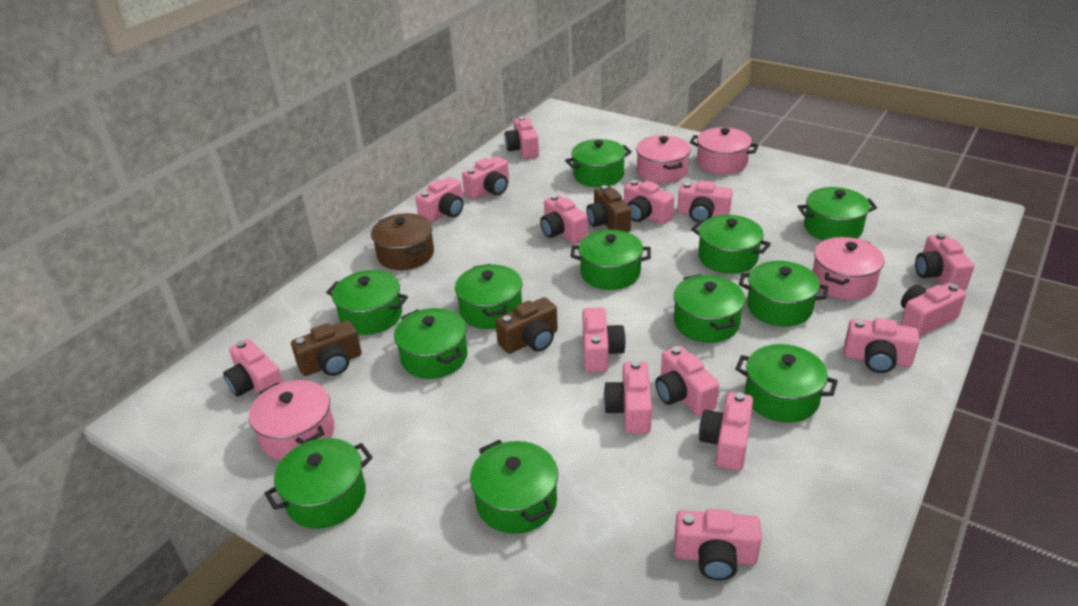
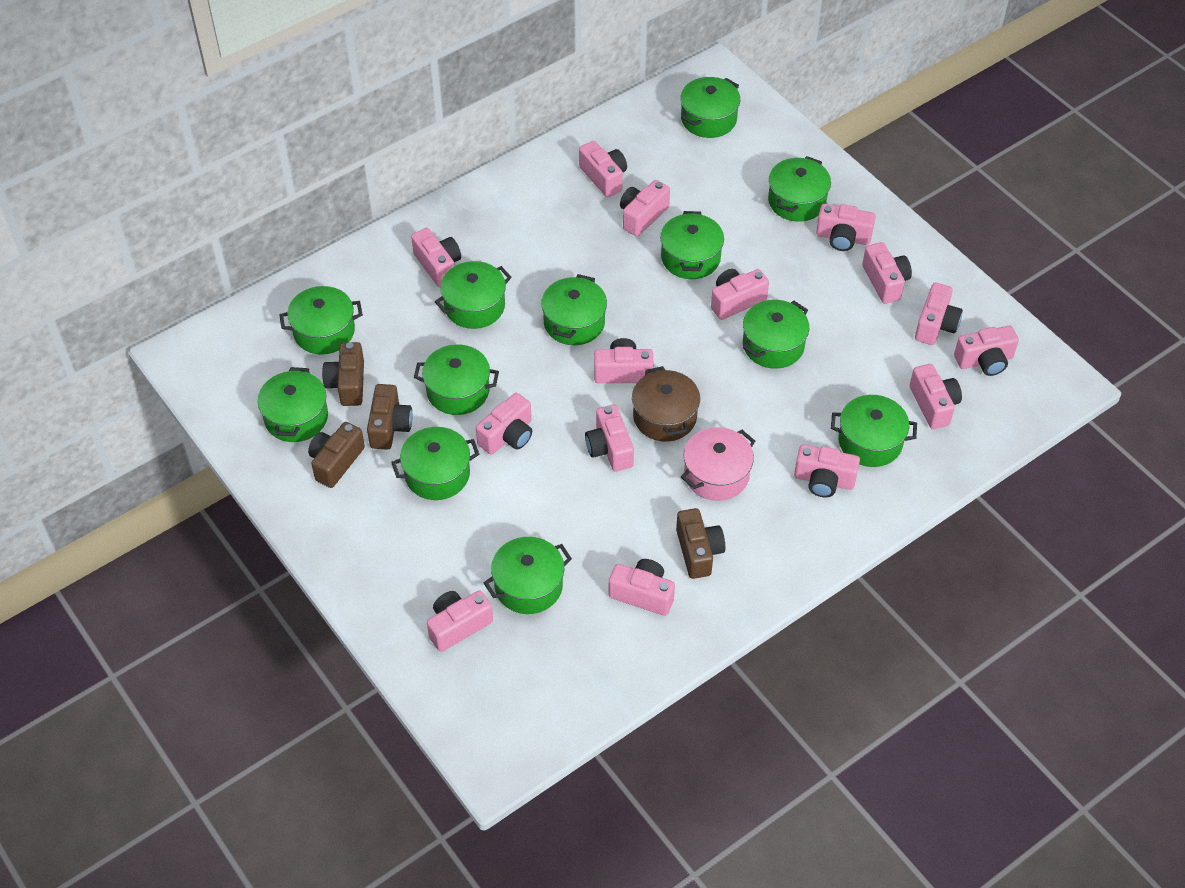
brown camera: [291,320,362,376] [496,297,558,354] [586,185,631,232] = 3 -> [308,422,365,488] [322,342,364,406] [367,384,413,450] [676,508,725,579] = 4
pink pot: [249,380,334,461] [636,135,691,183] [690,127,759,174] [812,237,884,300] = 4 -> [681,427,755,501] = 1

